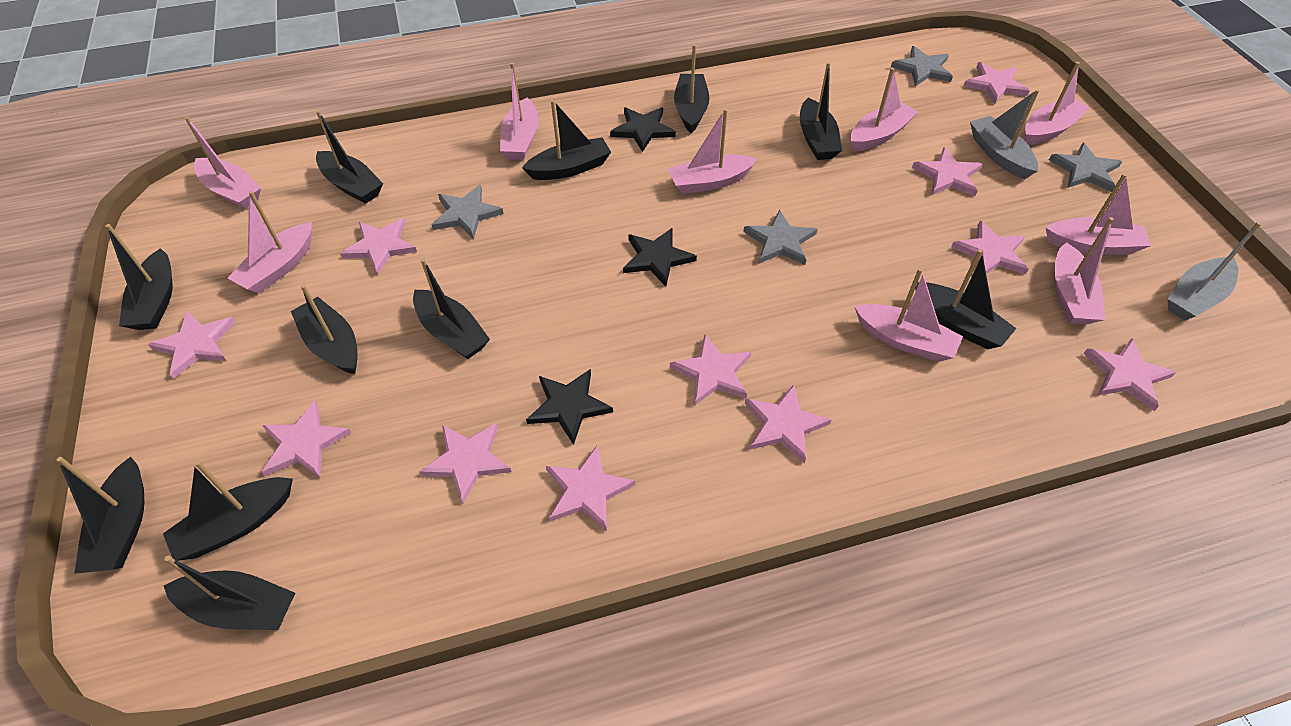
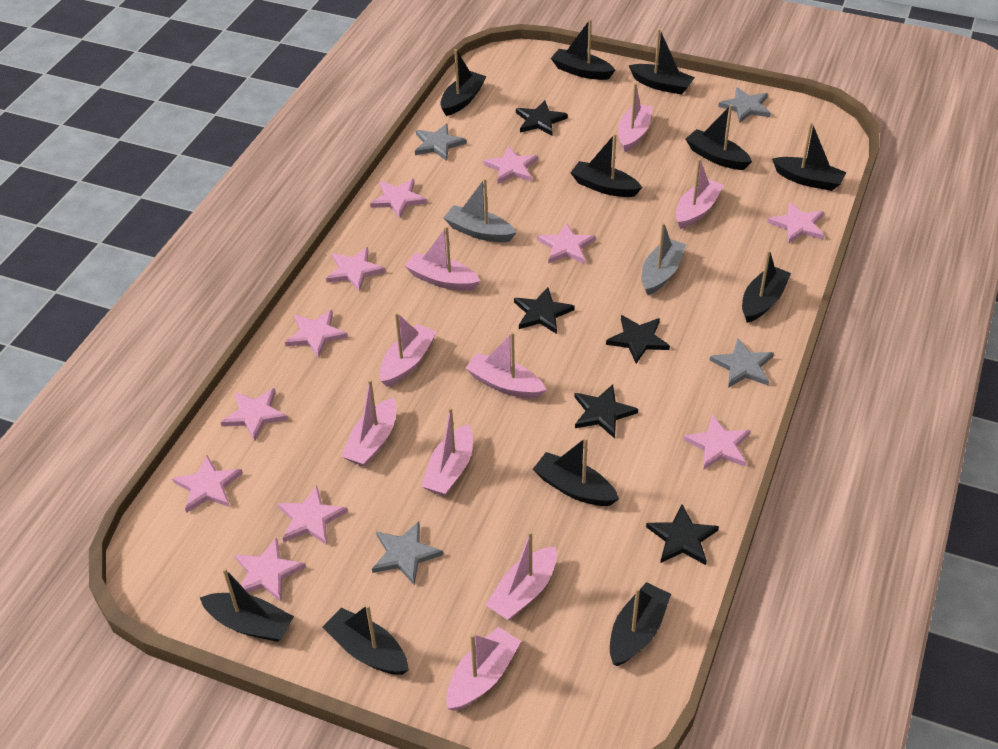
black star: [526,369,613,445] [610,107,676,152] [623,228,697,286] = 3 -> [514,287,575,334] [516,100,568,136] [575,384,638,438] [606,315,670,364] [646,504,719,565] = 5

